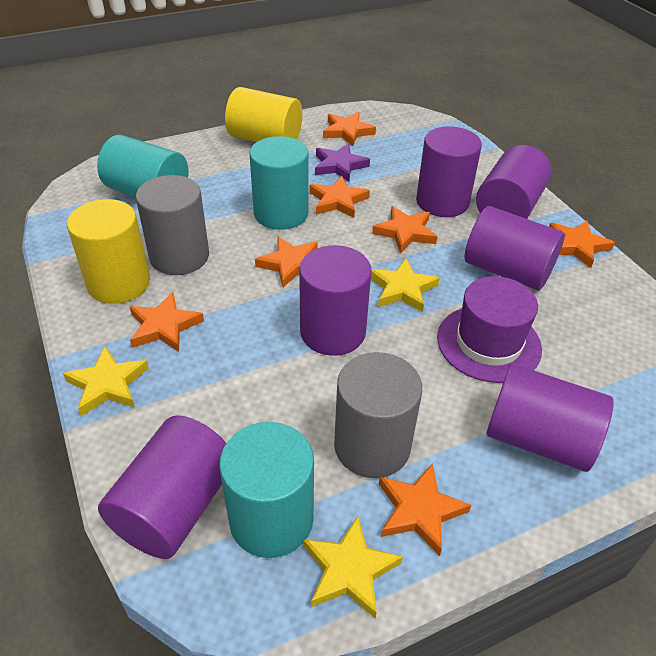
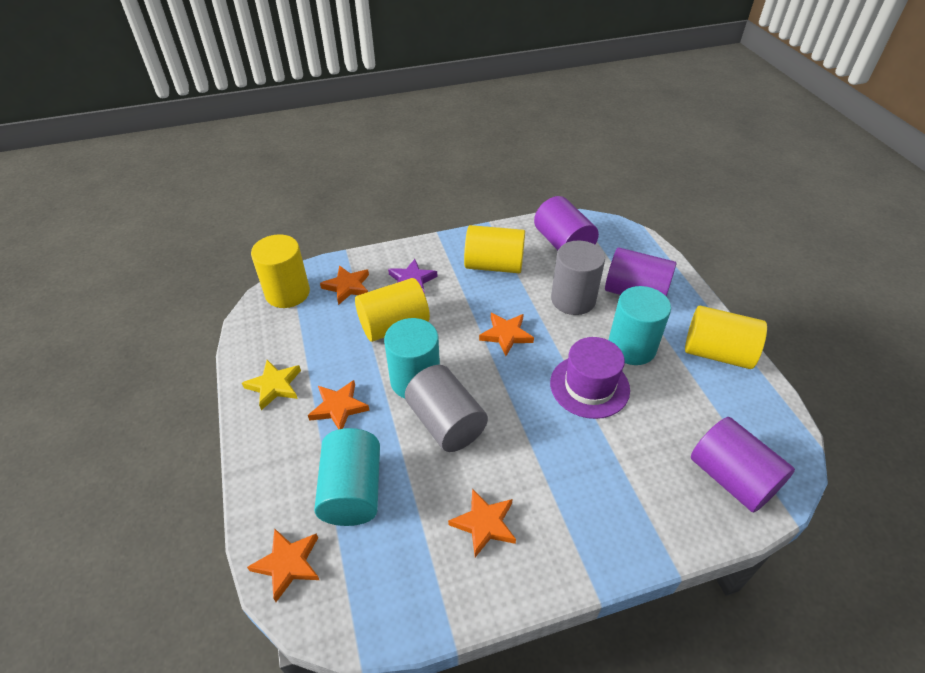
orange star: [130,292,204,352] [255,236,318,288] [310,176,370,218] [323,112,376,146] [372,206,438,253] [379,463,471,556] [549,221,615,268] = 7 -> [247,528,319,602] [308,380,370,429] [320,265,369,305] [448,489,516,557] [479,313,534,356] = 5
purple cylinder: [98,415,226,559] [299,245,372,356] [416,126,482,217] [465,206,565,290] [476,145,552,219] [487,364,614,472] = 6 -> [534,196,599,250] [605,248,676,297] [691,417,795,513] = 3
yellow cylinder: [67,199,150,304] [225,87,302,142] = 2 -> [251,234,310,308] [355,278,430,342] [464,225,525,273] [685,306,767,369] = 4
yellow star: [63,346,149,416] [303,516,403,619] [371,258,440,312] = 3 -> [242,360,301,410] = 1

